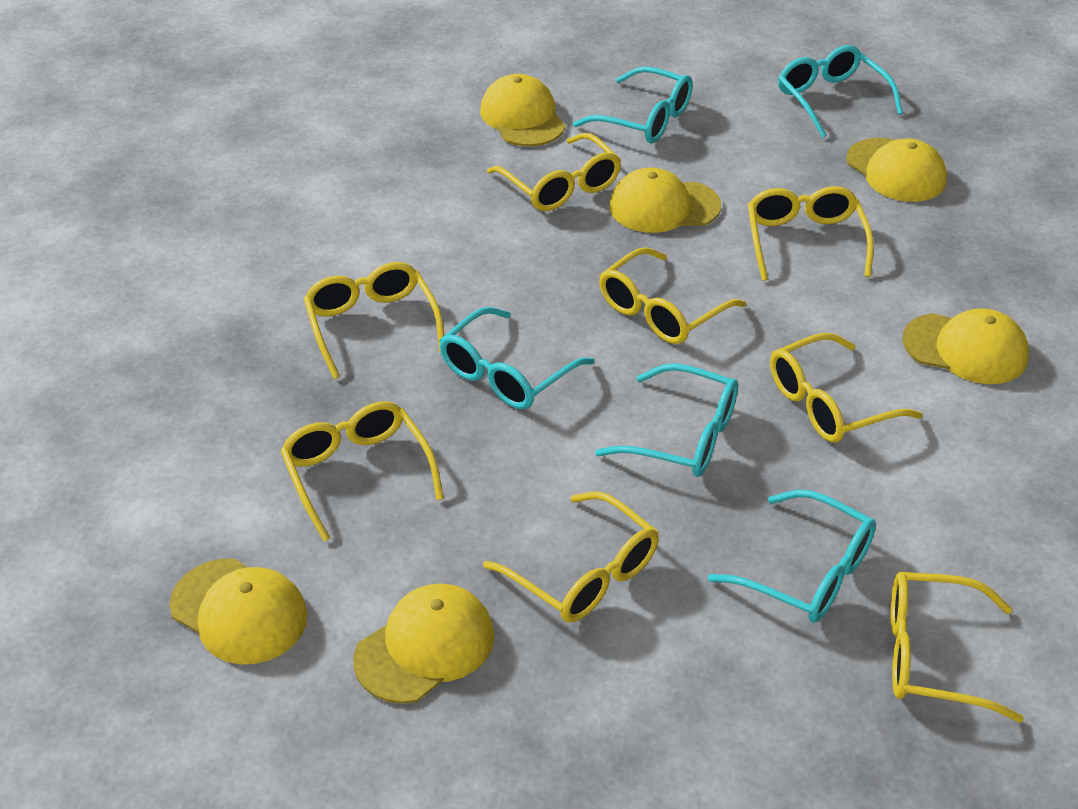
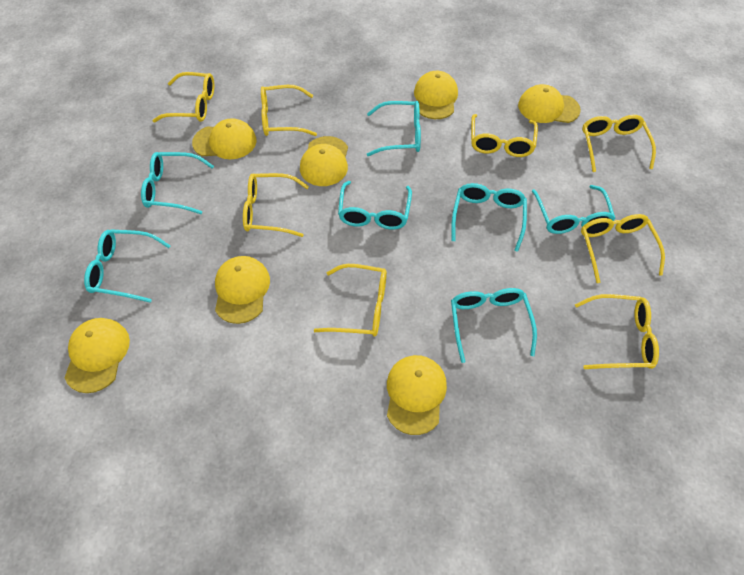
turquoise glasses: [439,307,594,409] [573,66,693,143] [595,363,738,477] [708,489,876,623] [778,45,903,138] = 5 -> [84,229,171,303] [141,152,214,214] [338,181,412,230] [367,101,421,156] [451,183,527,252] [451,288,537,363] [532,185,615,234] = 7
yellow cap: [170,559,307,664] [353,584,494,704] [480,74,565,146] [610,168,721,233] [846,138,947,202] [903,308,1029,384] = 6 -> [64,318,130,393] [192,118,257,159] [215,256,270,324] [300,136,348,186] [387,355,447,435] [414,71,458,119] [518,84,581,123] = 7

